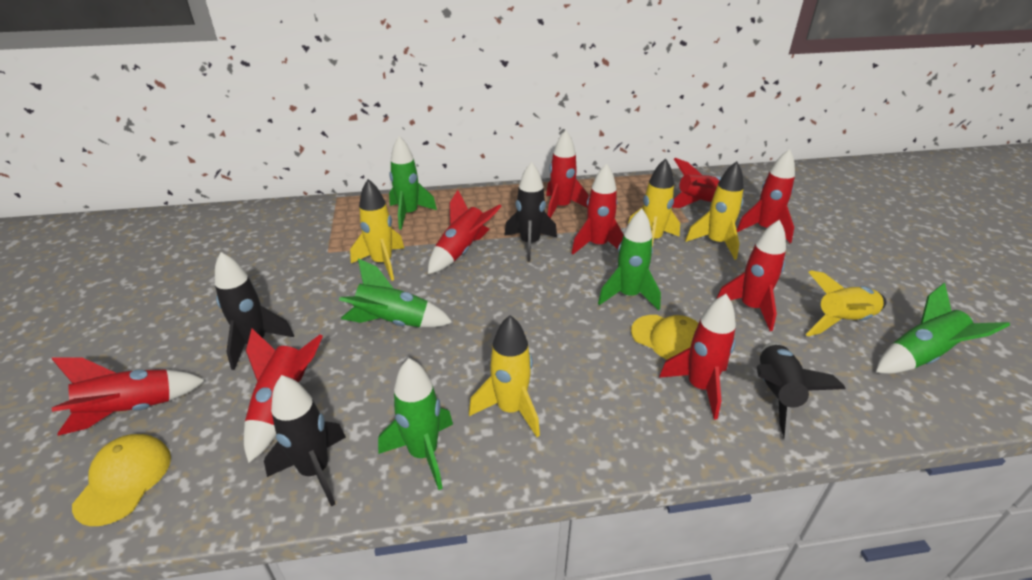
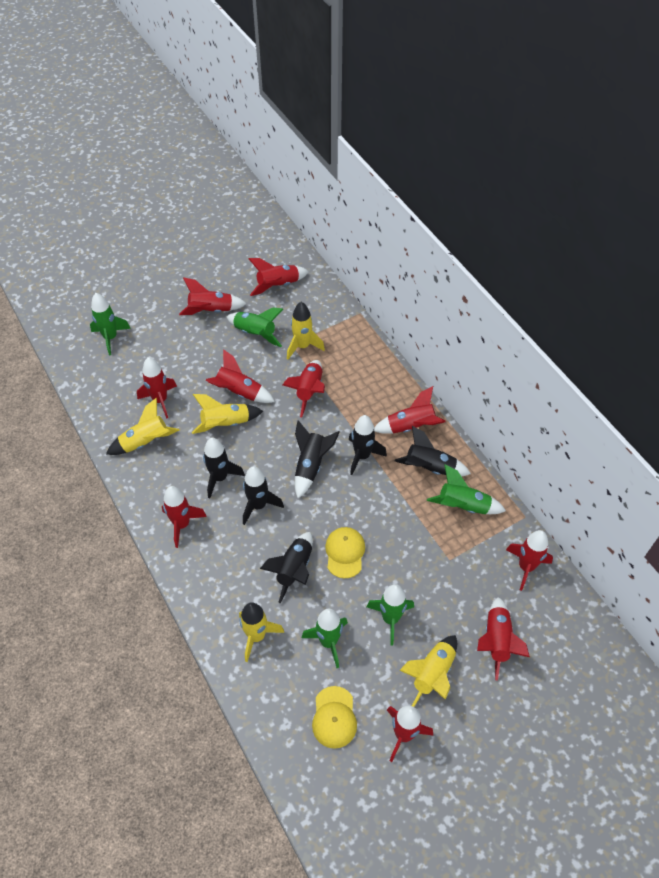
black rocket: [215,252,294,370] [264,375,346,507] [504,162,557,262] [757,343,845,441] = 4 -> [203,438,245,498] [243,466,284,525] [260,532,313,604] [295,420,340,498] [349,415,387,475] [395,426,471,476] = 6
red rocket: [52,357,205,436] [244,329,323,463] [428,190,502,274] [546,130,588,218] [572,163,624,254] [659,294,736,420] [672,158,745,208] [716,220,786,331] [737,149,795,243] = 9 -> [137,357,177,419] [162,486,207,548] [179,277,247,315] [205,349,275,403] [248,258,309,296] [282,360,325,417] [374,386,445,434] [387,705,433,762] [477,597,530,680] [506,530,553,591] = 10

